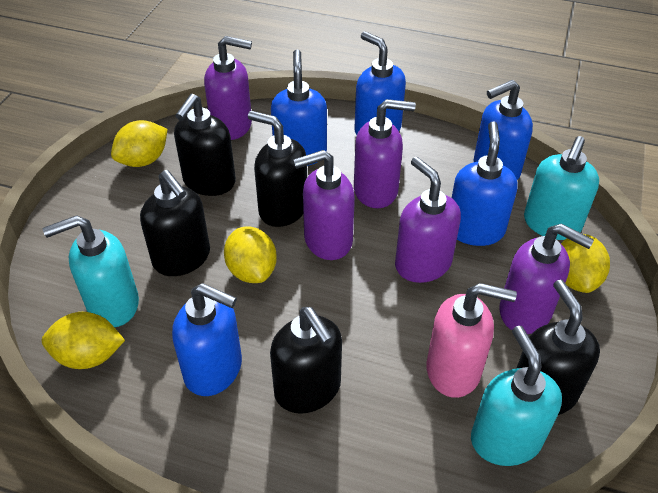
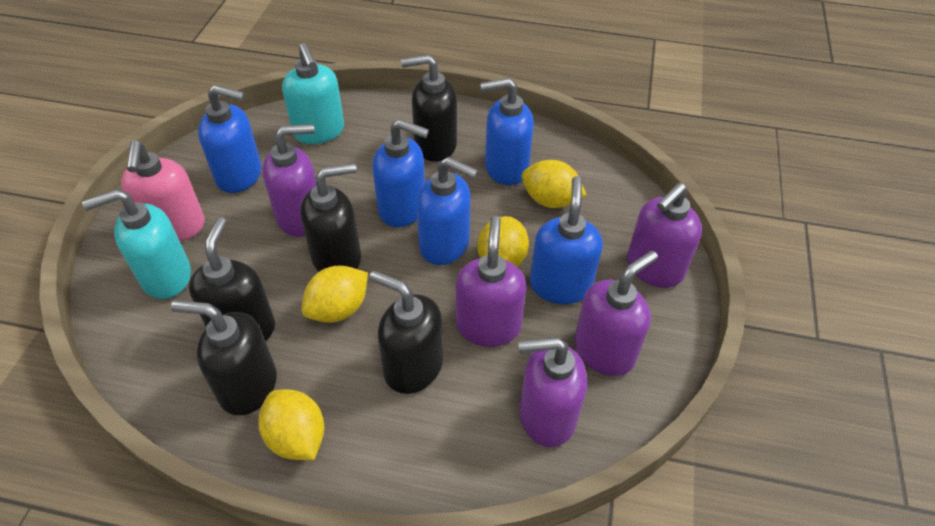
turquoise soap dispenser: [43,215,139,327] [471,326,562,466] [524,136,599,240] = 3 -> [82,189,191,299] [282,43,344,144] = 2

